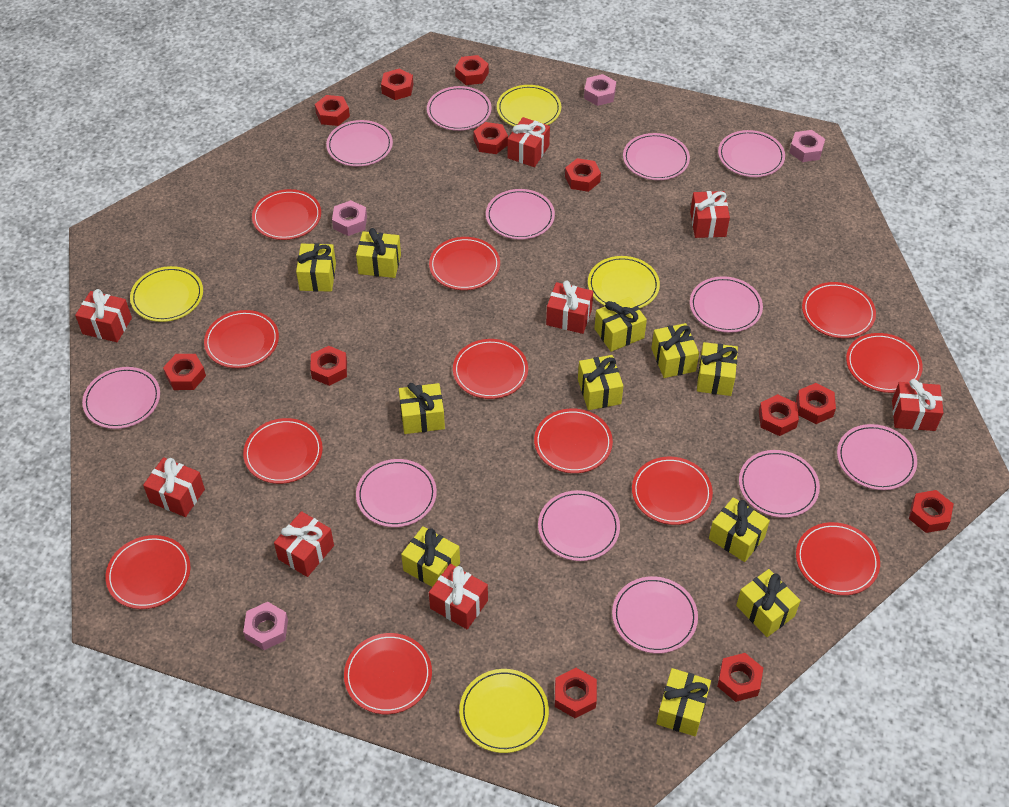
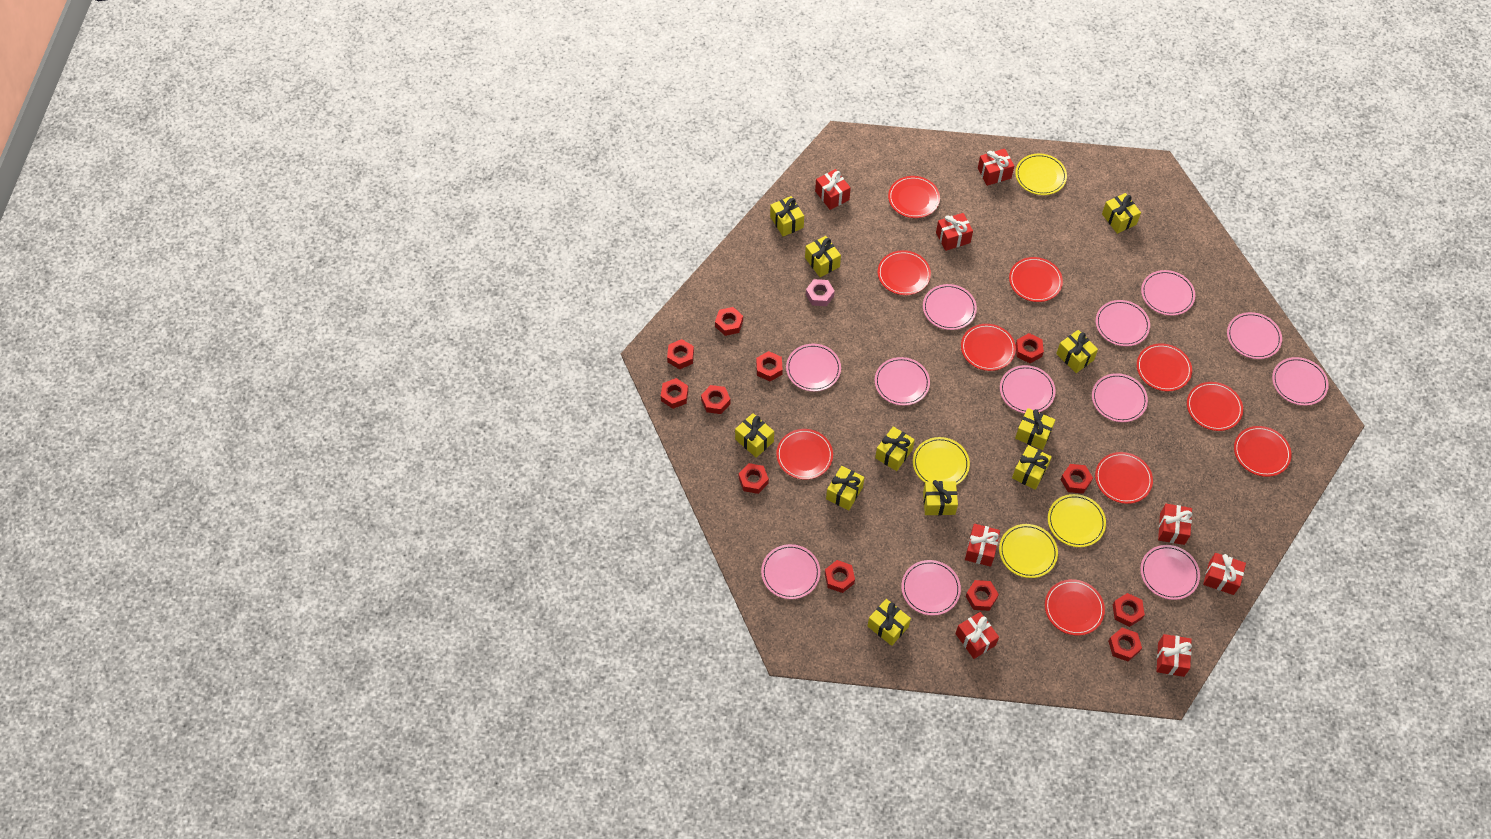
pink nut: [243,602,288,650] [332,200,367,236] [584,74,616,106] [789,130,825,162] = 4 -> [806,279,835,306] = 1
red plate: [105,535,191,609] [204,310,279,368] [243,418,323,484] [252,189,321,240] [344,633,432,714] [429,237,500,290] [453,339,528,399] [534,408,613,473] [632,457,713,525] [796,522,880,595] [802,282,876,338] [846,333,923,393] = 12 -> [776,429,833,480] [878,250,931,295] [888,176,940,218] [961,324,1016,371] [1009,257,1063,302] [1045,579,1105,636] [1095,452,1153,504] [1137,343,1192,391] [1187,382,1243,431] [1234,426,1292,477] = 10

